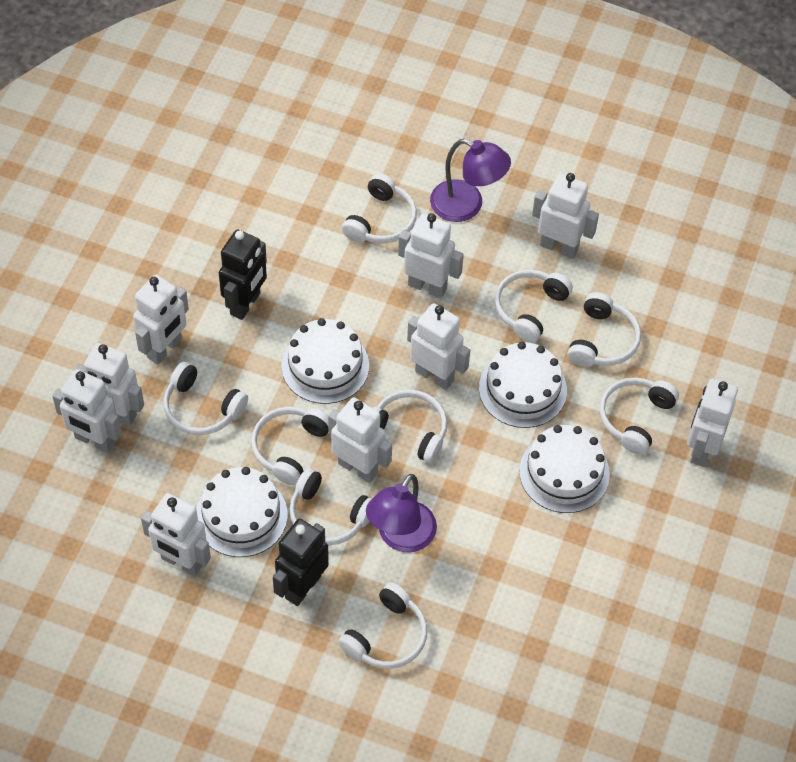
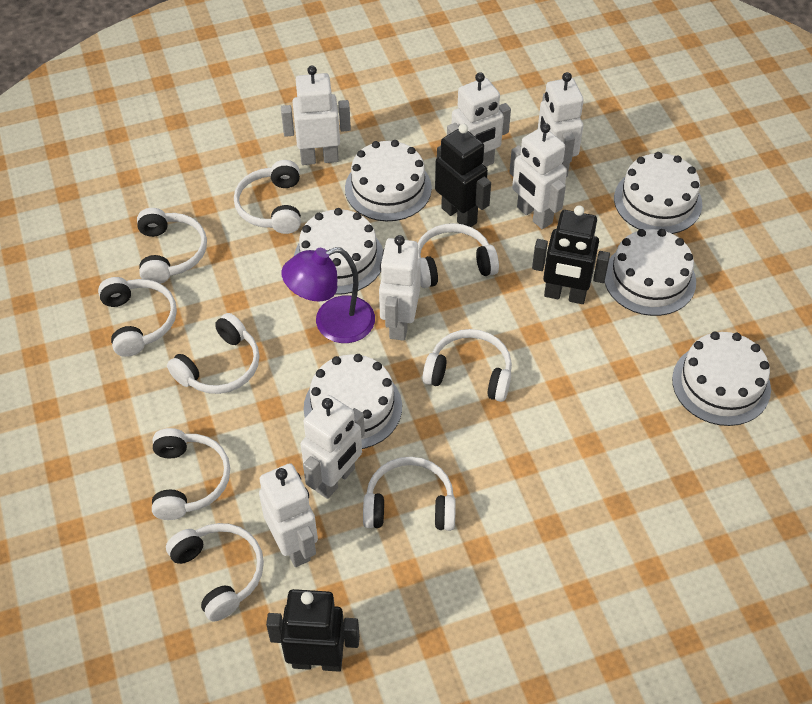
black robot: [219,229,267,320] [273,519,329,606] = 2 -> [266,589,360,672] [435,124,491,227] [532,205,610,304] = 3
purple lamp: [366,474,437,553] [430,139,511,222] = 2 -> [281,247,375,343] = 1
white cake: [196,467,288,557] [281,318,369,404] [479,342,567,428] [519,425,610,513] = 4 -> [294,208,383,295] [304,354,402,449] [345,140,432,221] [605,229,696,316] [614,152,702,234] [672,332,771,426] = 6
white robot: [52,369,122,453] [75,343,144,426] [133,275,189,364] [141,493,211,576] [328,397,392,483] [398,213,464,298] [407,303,470,390] [532,173,599,259] [687,379,738,467] = 9 -> [259,463,318,567] [281,66,351,165] [301,395,365,499] [379,235,421,341] [447,72,511,167] [509,123,567,229] [538,72,584,177] = 7

